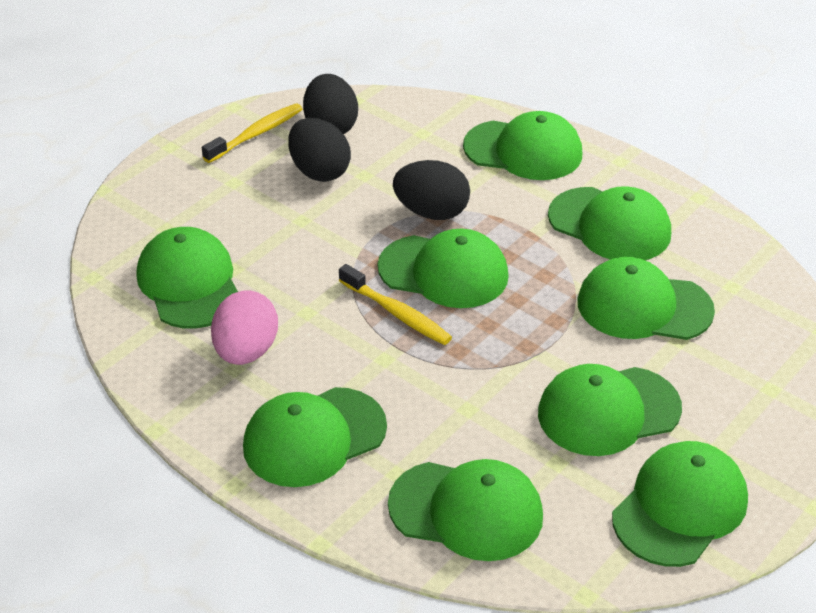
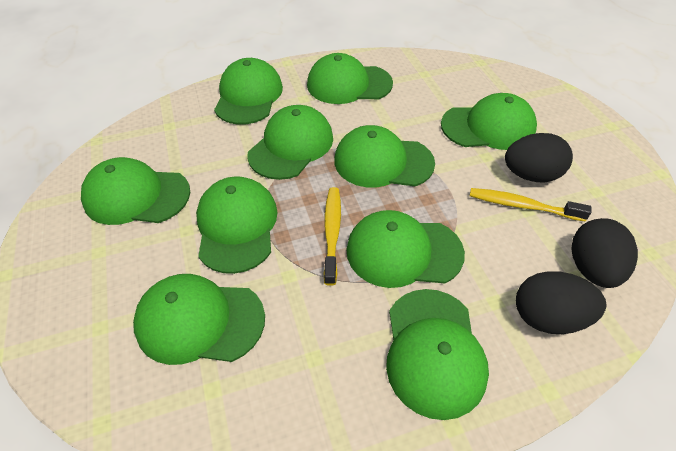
green cap: [137,227,238,329] [243,387,387,487] [378,229,509,308] [388,459,543,561] [463,111,582,180] [538,364,682,456] [548,186,671,260] [578,257,715,340] [612,441,748,567] = 9 -> [81,157,190,225] [133,274,265,365] [196,176,278,274] [214,58,283,125] [247,105,333,180] [307,53,393,104] [334,125,435,187] [346,210,465,288] [386,289,489,420] [441,93,537,150] = 10
pink egg: [211,291,278,365] = 1 -> none = 0

